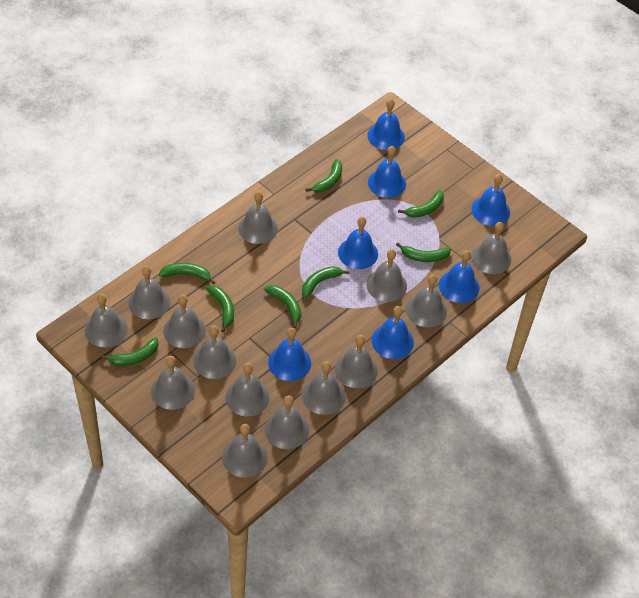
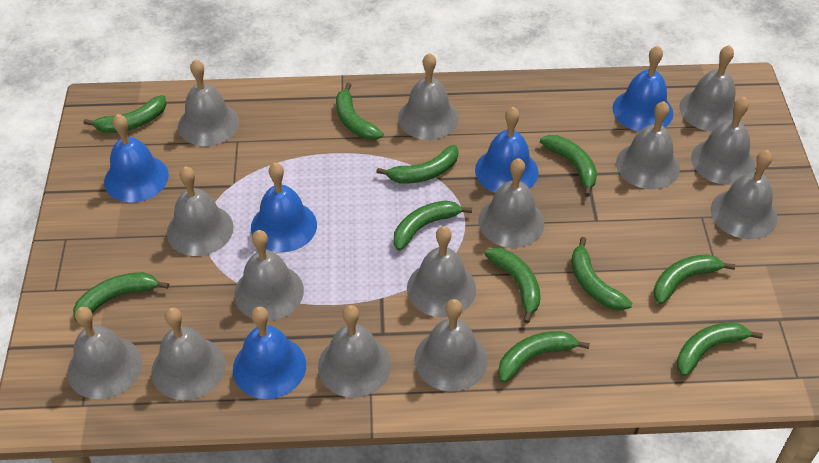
blue bell: [268,328,311,381] [338,217,378,269] [368,99,405,150] [368,146,406,198] [372,306,414,359] [439,251,479,303] [471,174,510,226] = 7 -> [104,114,169,202] [233,307,306,399] [251,163,317,252] [475,107,538,193] [612,46,673,131] = 5
green banana: [101,337,159,366] [159,263,215,284] [206,285,234,332] [264,285,301,329] [302,266,350,298] [306,159,342,192] [396,243,451,262] [398,190,444,218] = 8 -> [73,272,169,321] [84,95,166,133] [336,83,384,140] [376,145,459,184] [394,200,472,251] [485,248,541,323] [498,331,590,383] [540,135,597,197] [571,237,632,311] [654,254,735,304] [677,322,763,376] = 11

